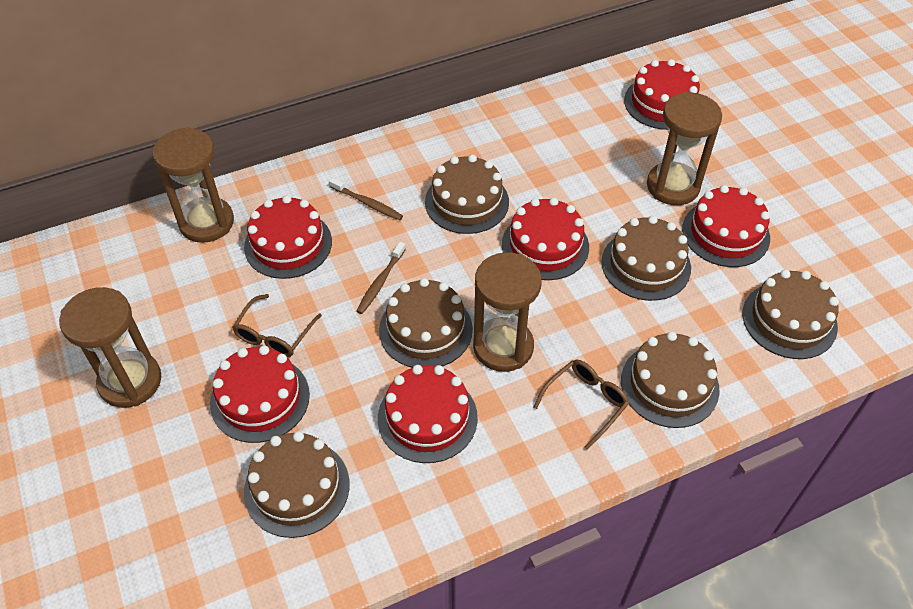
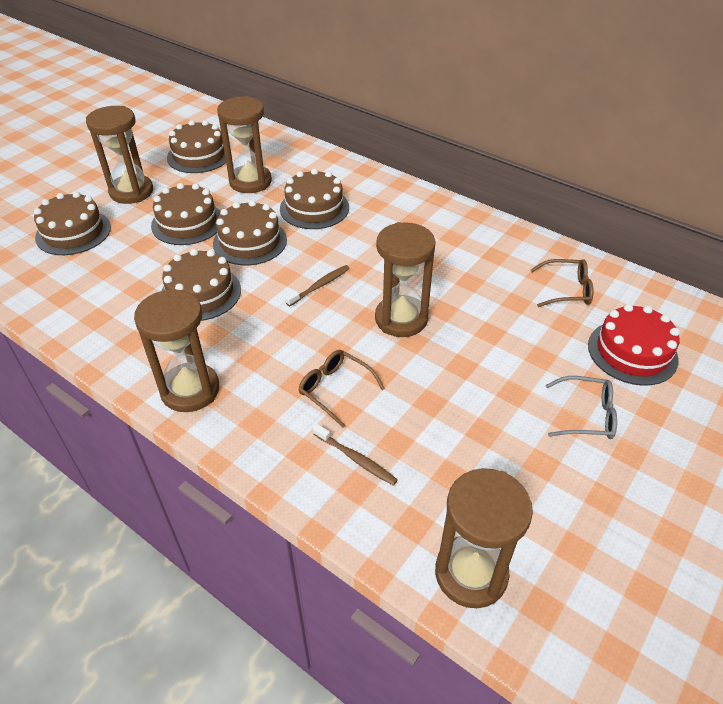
brown hourglass: [59,287,161,408] [153,127,234,243] [473,252,542,372] [647,92,722,205] = 4 -> [86,106,153,204] [134,289,219,412] [217,96,272,193] [375,222,436,337] [435,468,533,608] = 5
grey glasses: none = 0 -> [545,376,617,439] = 1
red cake: [210,345,310,443] [244,195,332,279] [378,365,478,463] [502,197,589,280] [624,59,700,130] [682,185,770,267] = 6 -> [588,304,680,386] = 1

